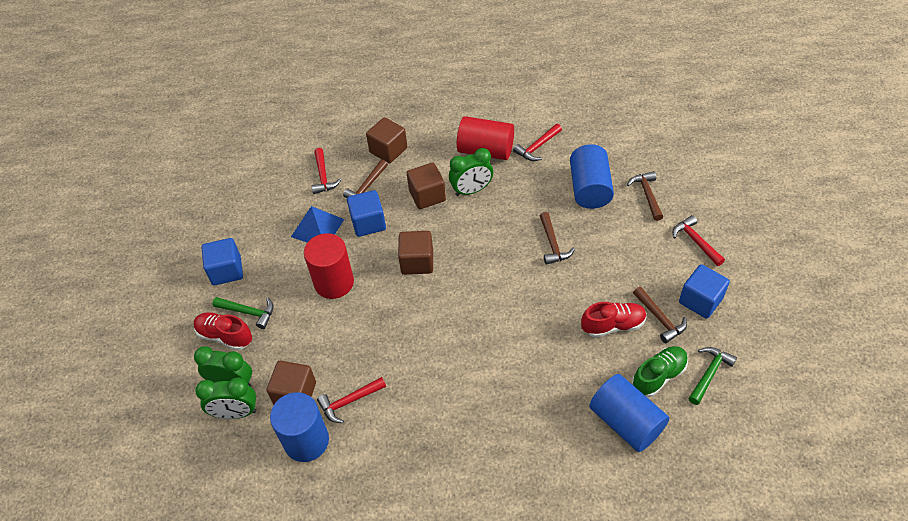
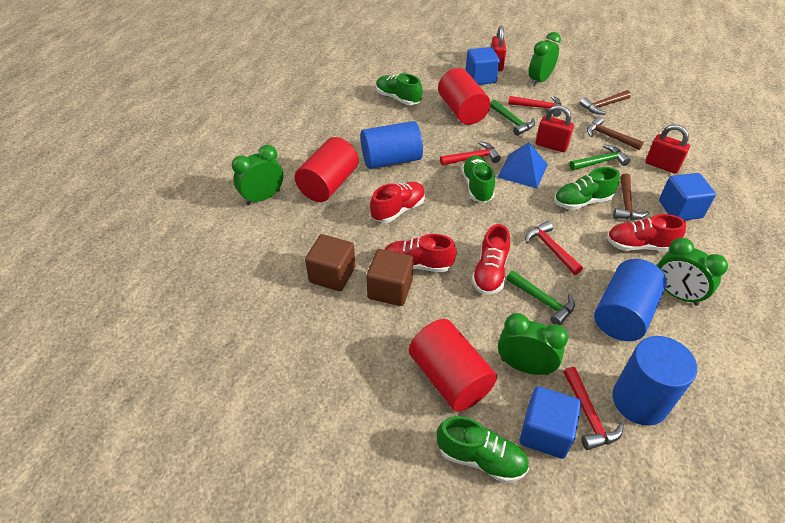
brown cube: [267,361,316,405] [366,117,407,163] [398,231,433,275] [407,163,446,209] = 4 -> [305,234,356,291] [366,249,413,306] = 2
brown hammer: [343,159,388,198] [540,212,575,265] [627,171,663,221] [633,287,687,343] = 4 -> [580,90,631,115] [587,117,644,150] [613,173,649,220] = 3
green clock: [194,346,252,387] [195,377,256,419] [449,148,493,196] = 3 -> [232,145,284,205] [498,313,568,375] [529,32,561,86] [657,238,728,306] = 4
green hammer: [212,297,273,329] [688,347,737,405] = 2 -> [490,100,535,136] [506,271,575,325] [569,145,630,170] = 3
green shoe: [632,346,688,397] = 1 -> [376,73,422,105] [437,416,529,483] [461,155,495,203] [554,167,620,210] = 4
red cylinder: [304,233,354,299] [457,116,514,160] = 2 -> [295,137,359,202] [409,319,497,412] [438,68,490,125] = 3
red padlock: none = 0 -> [491,26,506,71] [536,105,574,152] [646,124,690,174] = 3
red shoe: [194,312,252,351] [581,302,647,338] = 2 -> [370,182,425,223] [384,234,457,272] [472,224,510,295] [607,214,686,251] = 4

